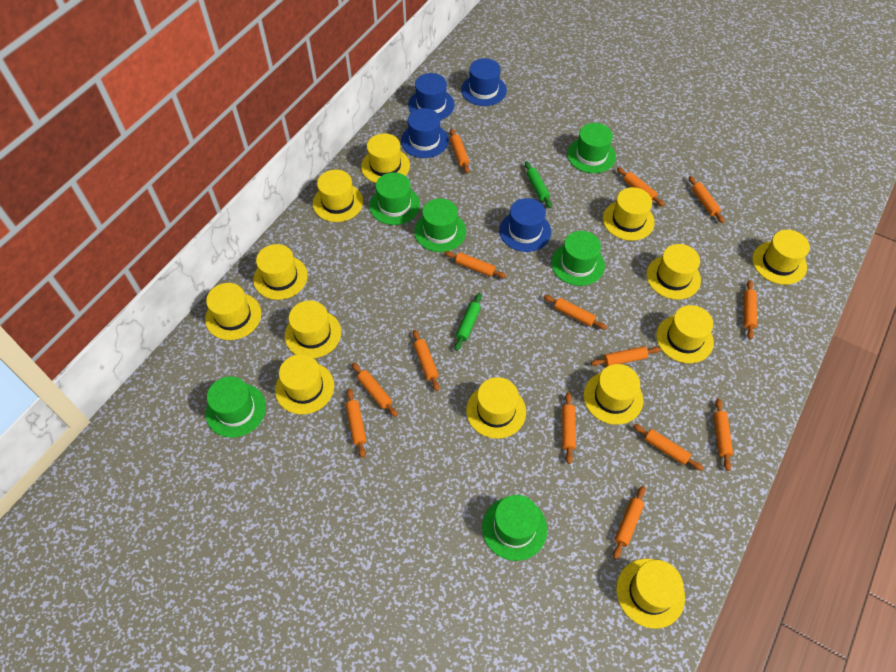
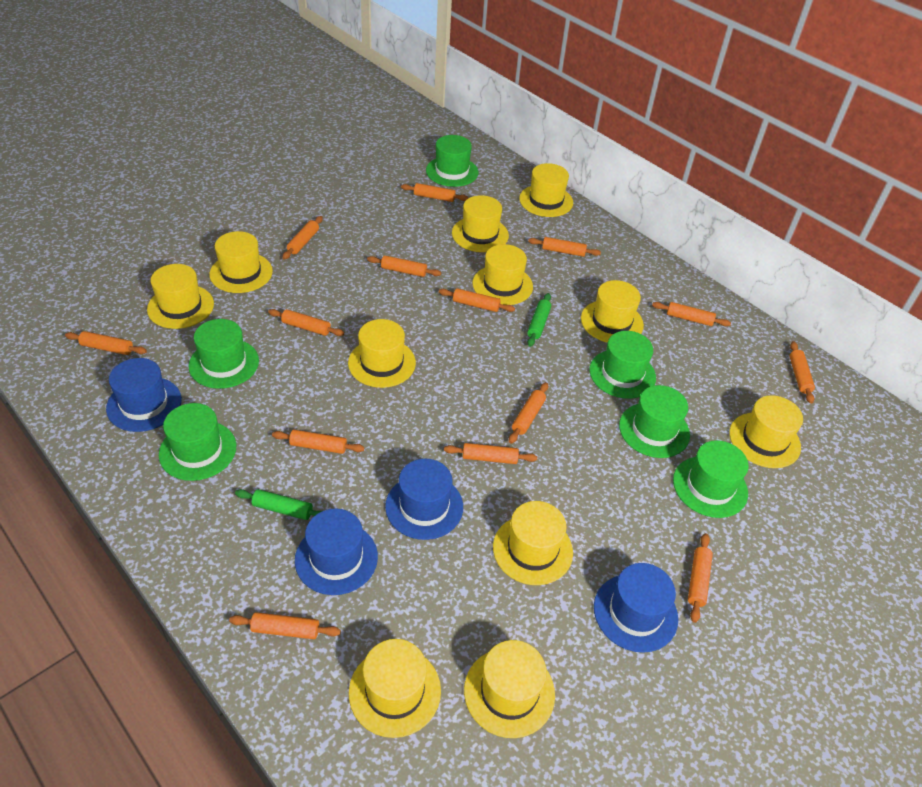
yellow hat: [205,283,261,340] [253,244,308,300] [275,354,334,414] [285,300,341,358] [313,170,363,222] [361,133,410,183] [466,377,526,439] [583,364,643,425] [603,187,655,241] [616,559,685,629] [646,244,701,300] [656,305,714,363] [752,230,810,285] = 13 -> [147,264,214,329] [209,231,273,293] [348,319,416,388] [349,639,441,738] [452,195,509,252] [464,640,555,738] [472,244,533,305] [493,501,573,585] [519,163,573,217] [581,280,644,343] [729,395,803,468] = 11

